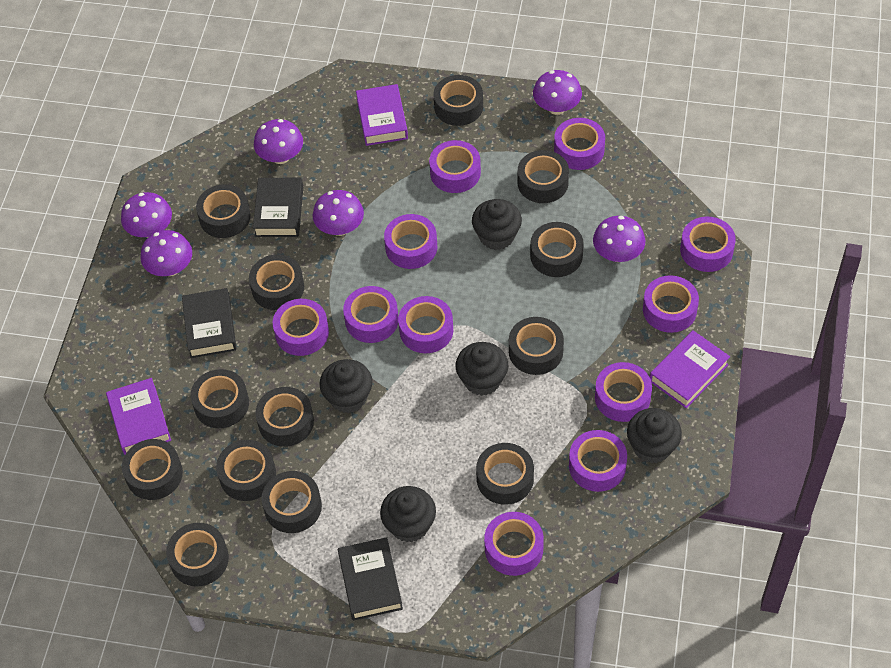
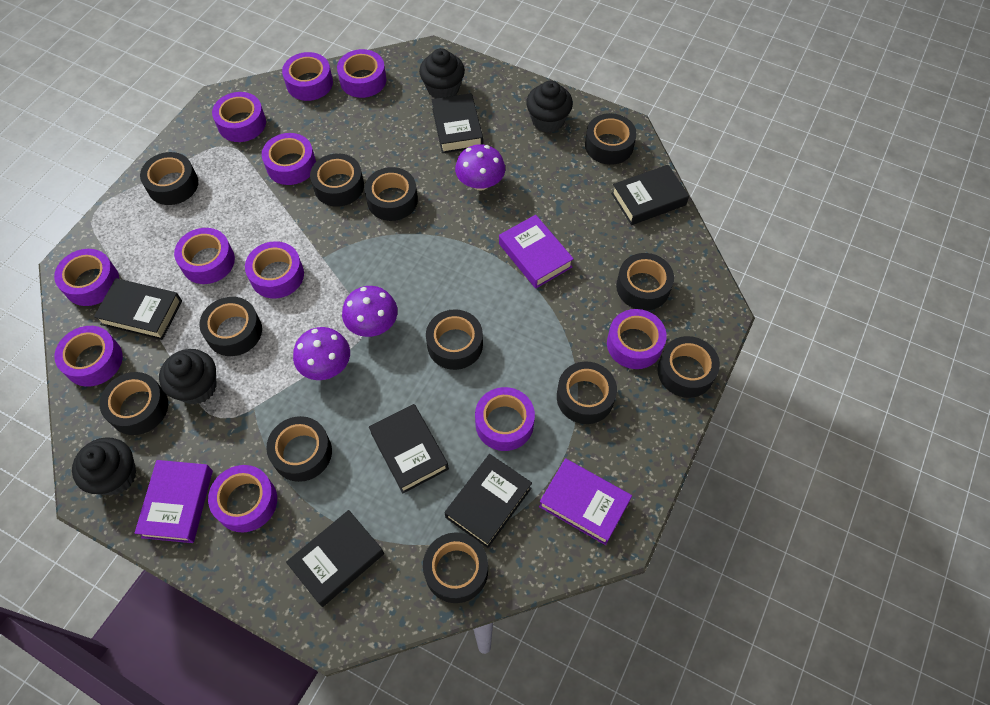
black book: [182,288,237,358] [253,178,303,237] [338,537,403,621] = 3 -> [94,278,182,340] [286,510,384,607] [369,404,449,493] [431,93,483,153] [444,454,532,548] [611,165,689,225] = 6
black cupcake: [319,359,373,413] [380,486,436,543] [456,342,508,396] [472,199,522,250] [627,408,682,463] = 5 -> [72,437,136,495] [159,349,217,405] [419,48,465,99] [526,81,573,133] = 4
black tape: [122,439,183,500] [166,523,229,586] [190,369,249,428] [196,184,251,238] [216,440,276,501] [249,254,304,310] [255,387,314,447] [261,471,322,533] [433,75,483,126] [476,443,534,505] [509,317,564,375] [518,150,569,203] [530,222,584,277] = 13 -> [100,372,168,435] [140,152,198,205] [200,297,262,356] [266,416,332,482] [310,153,364,207] [364,167,418,221] [423,532,488,603] [426,309,483,370] [557,362,617,424] [585,113,637,165] [616,253,674,310] [657,336,720,398] = 12
purple mushroom: [121,192,172,238] [140,230,192,276] [254,119,303,164] [313,190,364,236] [533,70,582,115] [593,216,645,262] = 6 -> [293,327,350,380] [342,286,398,337] [455,144,505,191] = 3

